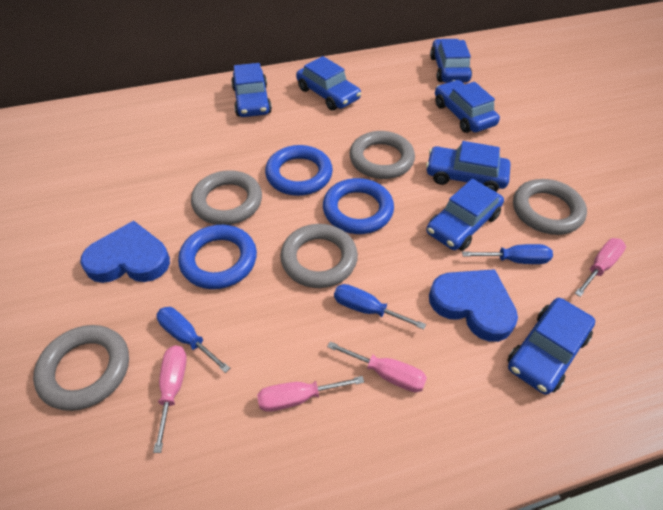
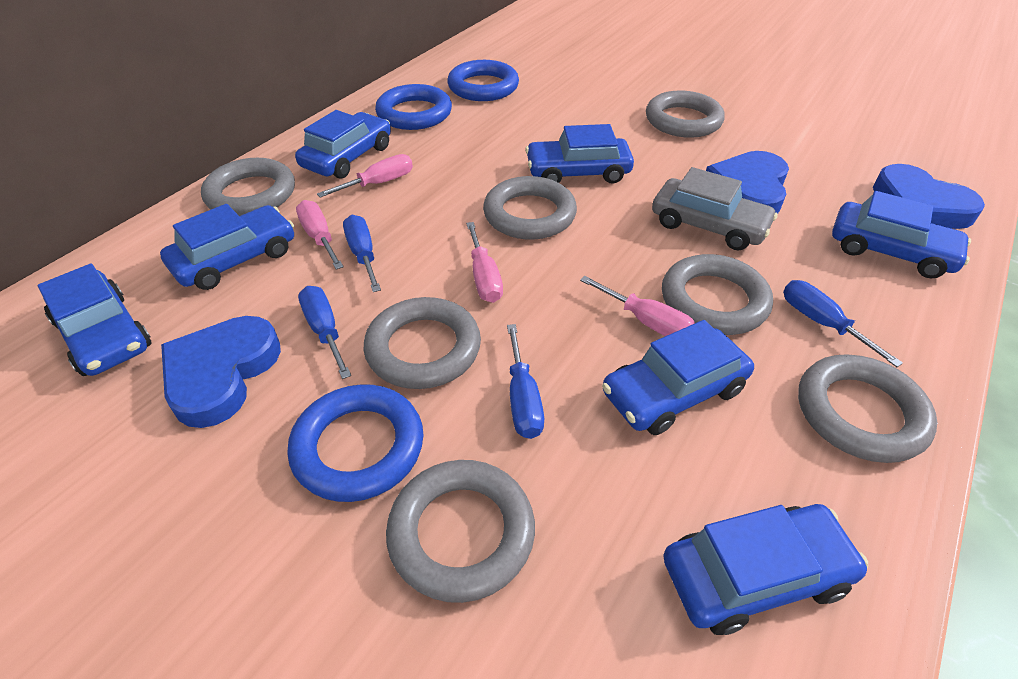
blue heart: [80,221,170,283] [429,269,518,342] = 2 -> [161,316,281,428] [706,151,789,213] [873,164,985,229] = 3
blue screwdriver: [157,307,230,373] [334,284,426,330] [462,244,553,264] = 3 -> [298,286,351,379] [343,215,381,292] [507,324,544,439] [783,280,903,367] = 4
grey car: none = 0 -> [652,167,778,250] = 1
grey ring: [33,325,129,411] [191,170,262,225] [280,224,358,288] [349,131,415,179] [513,179,587,235] = 5 -> [201,158,295,216] [364,297,481,389] [386,460,535,603] [483,176,577,240] [646,90,725,138] [662,254,773,335] [798,354,937,463] = 7

